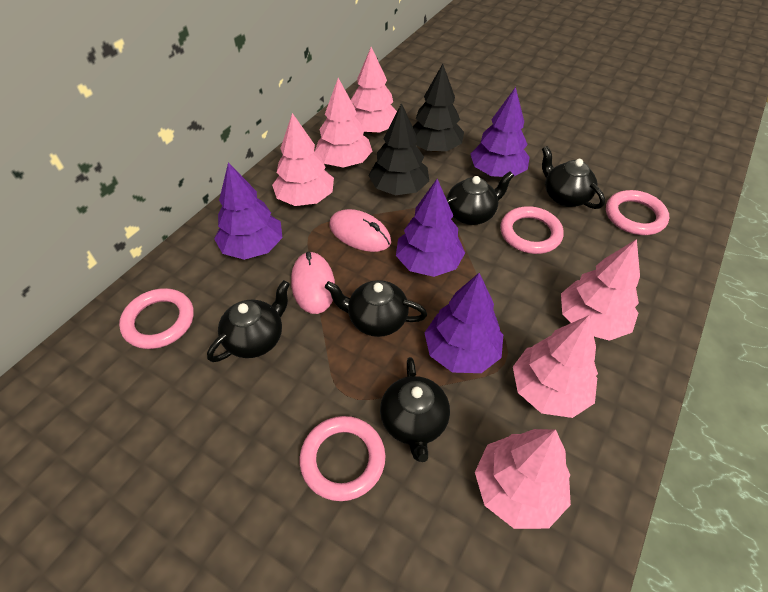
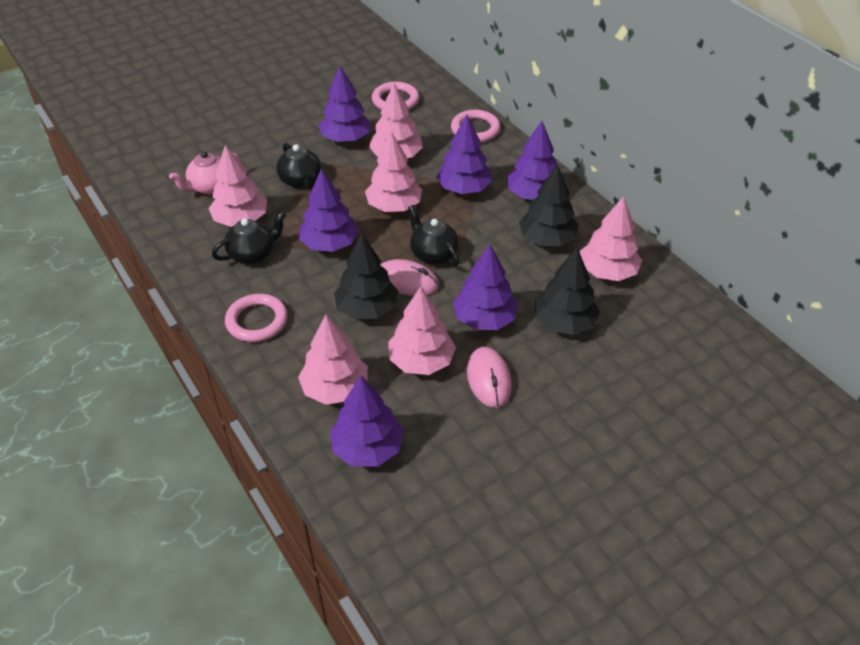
black teapot: [207,280,290,362] [325,280,427,337] [380,357,450,462] [447,171,514,225] [542,146,605,209] = 5 -> [212,211,286,264] [276,143,321,189] [408,205,459,267] = 3
black tree: [368,103,429,195] [412,64,464,152] = 2 -> [334,233,398,319] [519,164,579,246] [535,248,600,335] = 3
pink ring: [119,288,194,349] [299,416,386,501] [500,206,564,254] [606,190,669,235] = 4 -> [225,294,288,342] [372,82,419,110] [451,110,501,143] = 3
pink teapot: none = 0 -> [169,151,240,195] = 1
purple tree: [214,162,282,260] [396,179,465,277] [424,273,503,373] [471,87,530,177] = 4 -> [299,169,359,252] [318,66,371,142] [330,376,404,467] [436,114,492,194] [453,244,518,330] [507,121,557,200] = 6

